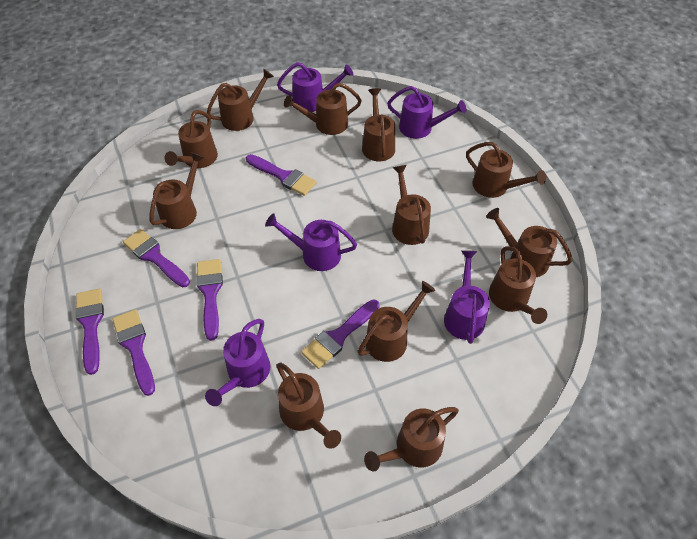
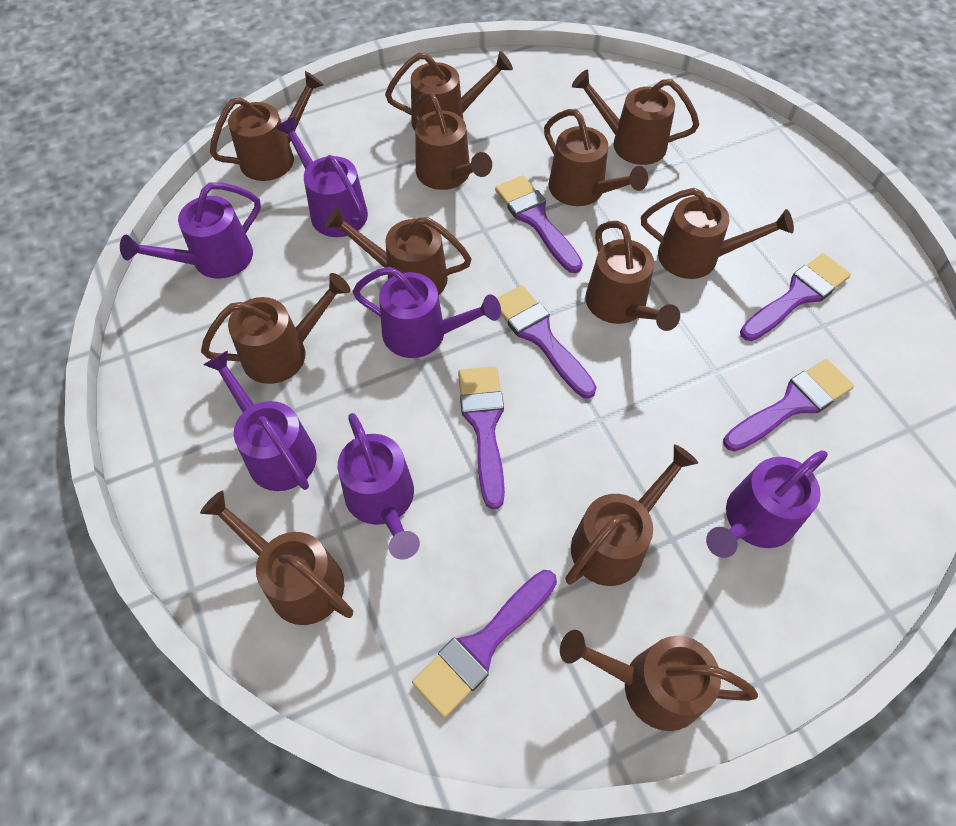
purple watering can: [205,319,271,406] [265,213,357,271] [277,62,353,112] [387,86,466,139] [444,250,490,344] = 5 -> [120,183,261,279] [203,351,317,491] [276,117,368,237] [338,413,420,560] [352,267,501,358] [706,450,828,558] = 6

